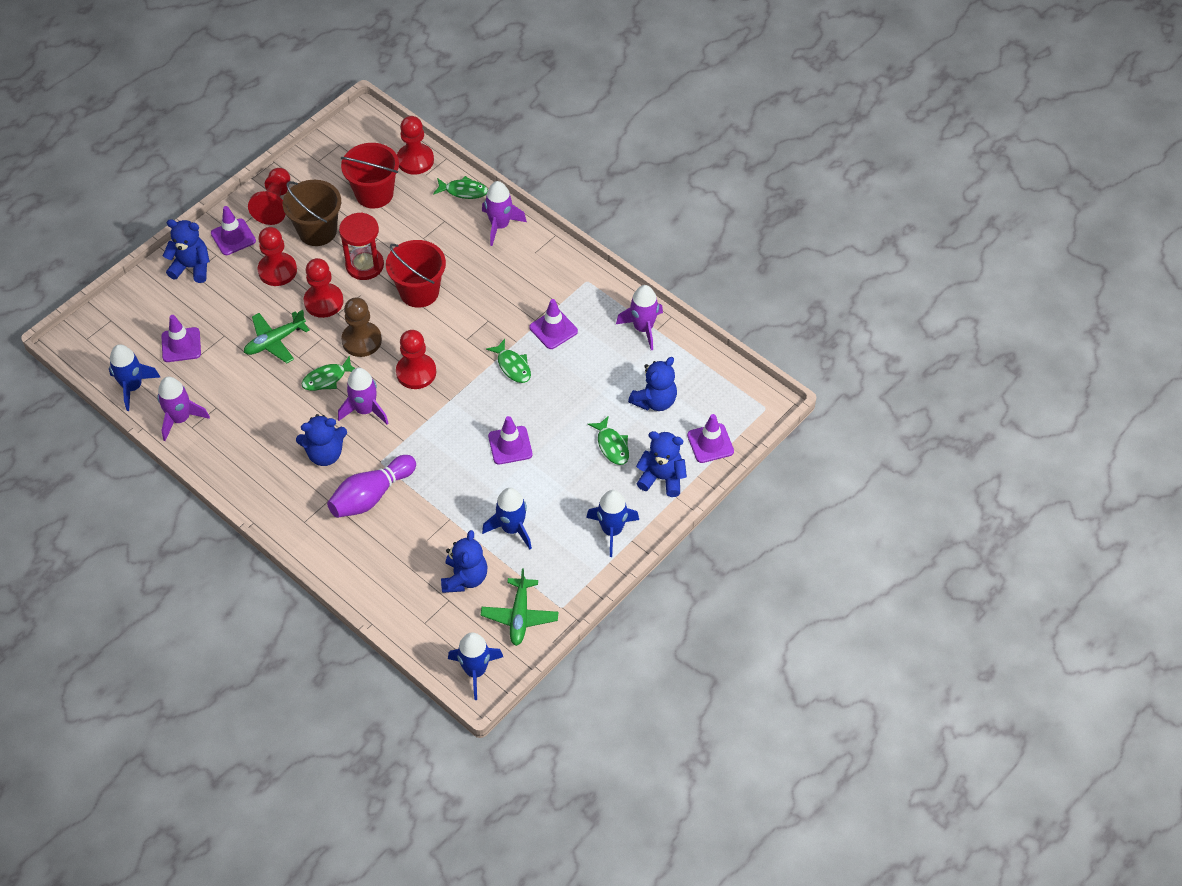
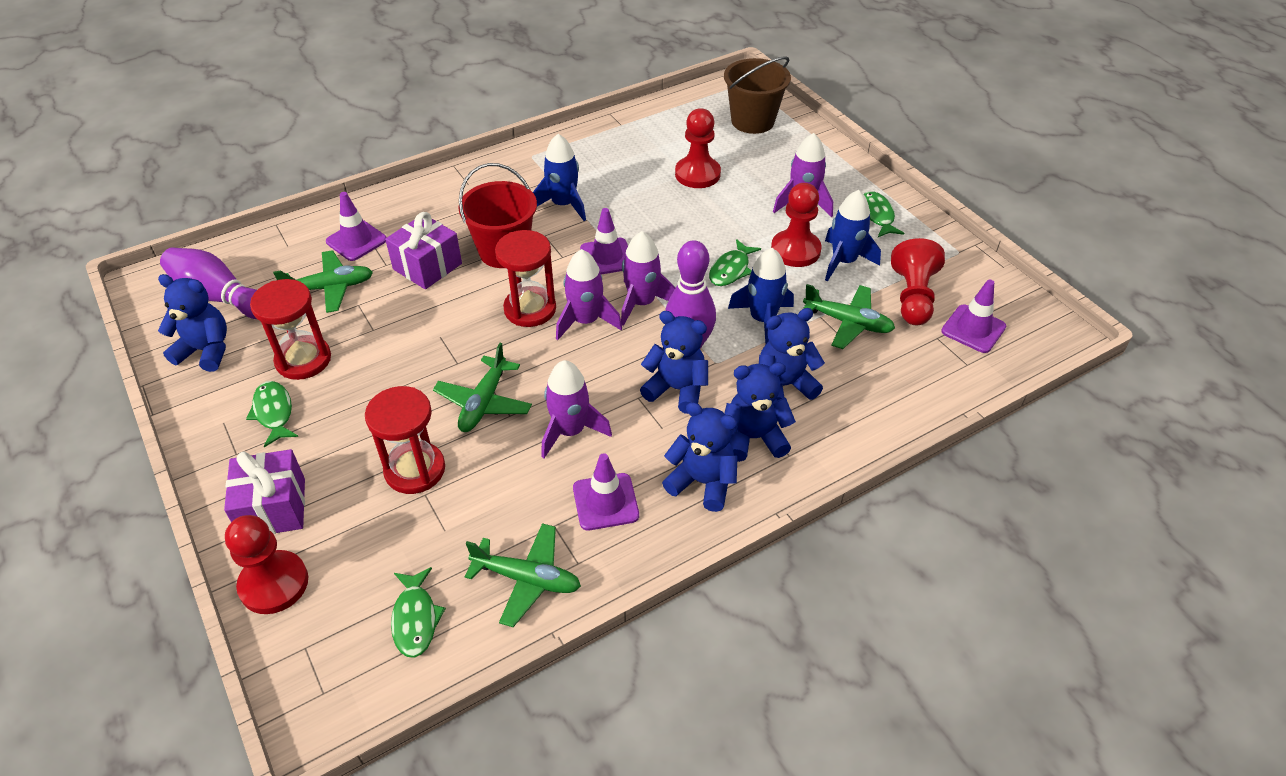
blue rocket: [109,344,160,411] [448,632,503,700] [482,488,532,549] [586,490,639,557] = 4 -> [533,134,586,221] [728,248,794,345] [825,190,881,282] = 3
brown pawn: [341,297,382,357] = 1 -> none = 0
green plane: [244,310,310,363] [481,568,559,646] = 2 -> [273,250,373,313] [433,343,532,432] [464,523,581,627] [803,284,895,349] = 4
purple bowling pin: [327,455,416,518] = 1 -> [160,248,257,319] [665,240,716,349] = 2
purple gift: none = 0 -> [224,449,305,534] [385,212,462,289] = 2
purple traffic cone: [162,315,201,362] [211,206,256,255] [488,416,532,465] [529,299,578,349] [687,414,734,463] = 5 -> [326,192,387,261] [573,453,639,531] [580,208,628,275] [941,280,1006,353] = 4
red bucket: [341,143,399,208] [386,240,446,308] = 2 -> [458,163,537,268] = 1
red hourglass: [339,213,384,280] = 1 -> [250,279,331,380] [365,386,445,494] [495,230,556,327] = 3
red pawn: [248,168,290,225] [257,227,297,286] [304,258,344,318] [396,330,436,389] [397,116,434,175] = 5 -> [225,515,308,614] [675,108,721,188] [771,183,822,267] [891,238,945,325] = 4

